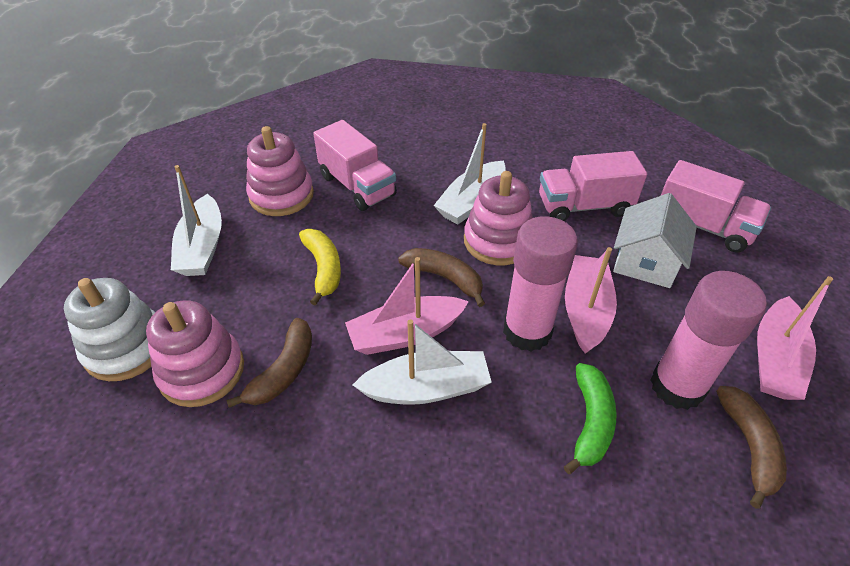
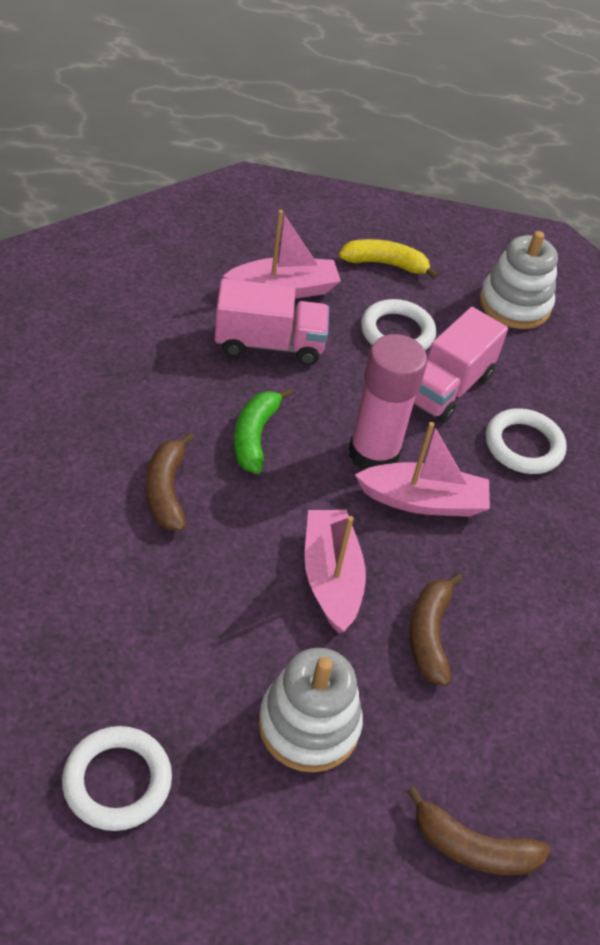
pink glue stick: [503,216,578,351] [651,271,767,410] = 2 -> [349,334,427,470] = 1
pink stacking toy: [146,300,244,407] [246,126,314,216] [464,171,533,265] = 3 -> none = 0
pink truck: [313,120,397,211] [539,151,647,221] [661,160,771,253] = 3 -> [214,278,329,365] [414,307,508,423] = 2
white boat: [171,165,222,276] [353,319,492,405] [433,123,506,224] = 3 -> none = 0
white house: [613,193,697,288] = 1 -> none = 0
white ring: none = 0 -> [62,726,172,831] [361,299,436,350] [486,408,567,474] = 3
white stacking toy: [64,278,156,381] = 1 -> [258,648,363,773] [480,231,558,329] = 2

